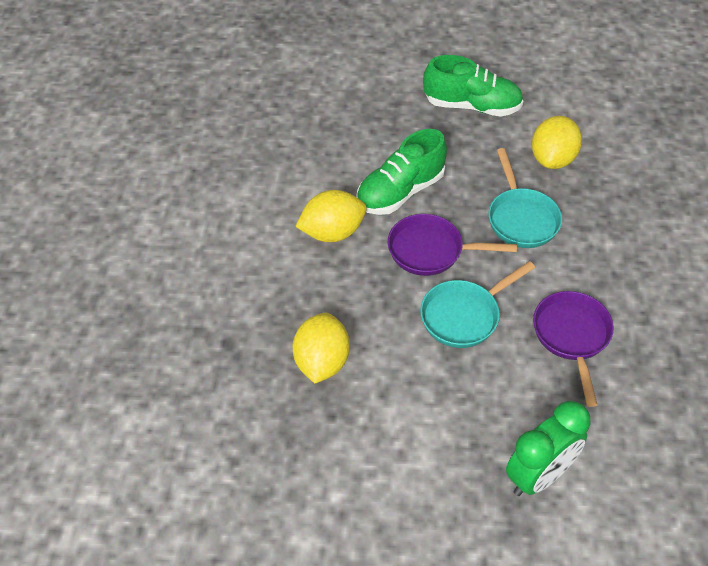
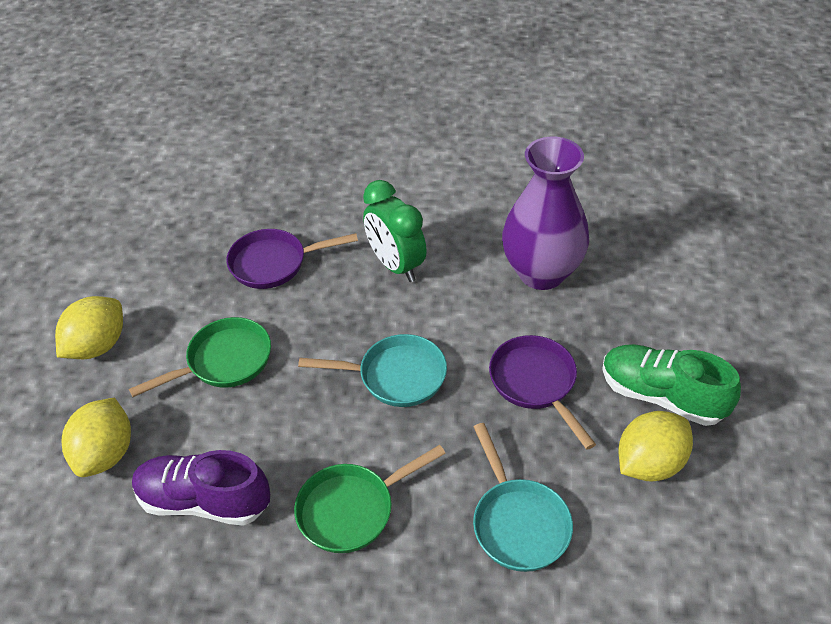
green pan: none = 0 -> [129,317,271,397] [294,445,446,553] = 2
green shoe: [356,129,447,215] [423,55,523,117] = 2 -> [602,344,741,426] = 1
purple shoe: none = 0 -> [132,450,270,526] = 1
purple vase: none = 0 -> [502,137,589,290] = 1

